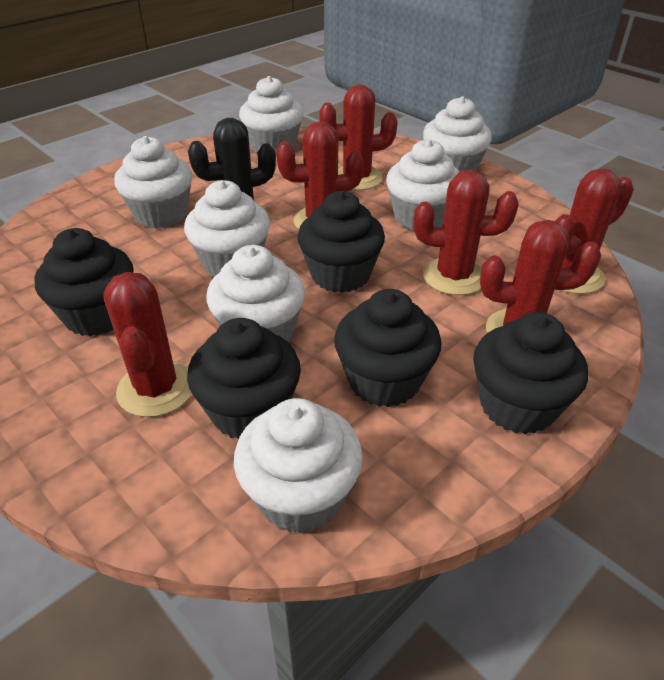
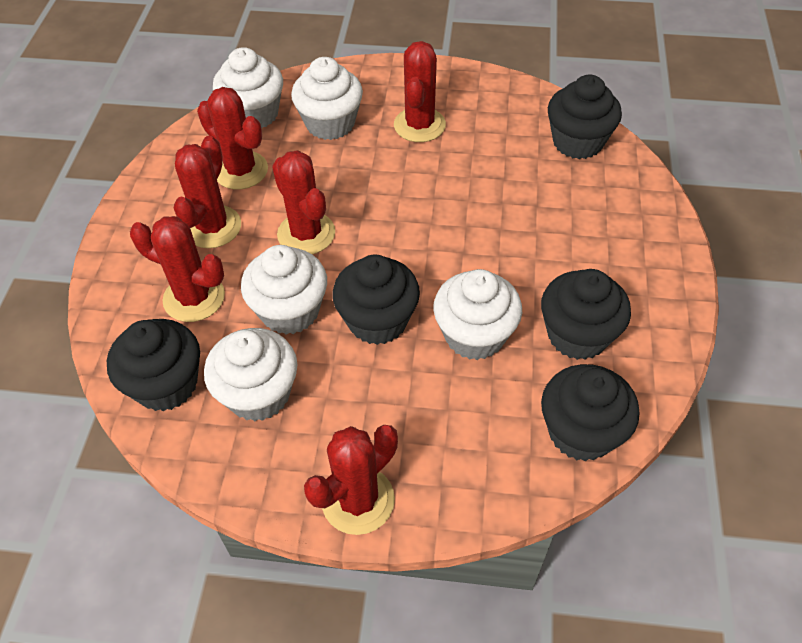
black cactus: [188,118,276,214] = 1 -> none = 0
white cupcake: [114,136,193,228] [184,180,270,276] [207,245,305,342] [234,398,363,533] [239,76,304,156] [386,139,460,231] [423,96,492,172] = 7 -> [204,328,297,421] [213,47,283,129] [241,245,327,334] [291,57,363,140] [433,269,522,360] = 5

